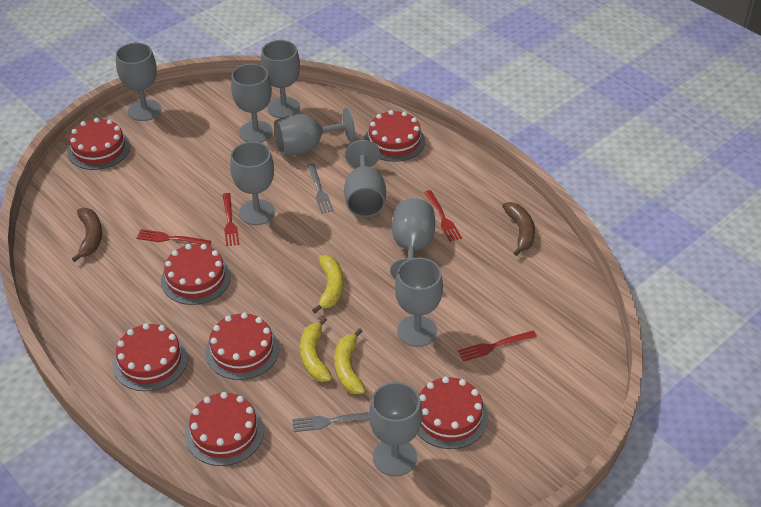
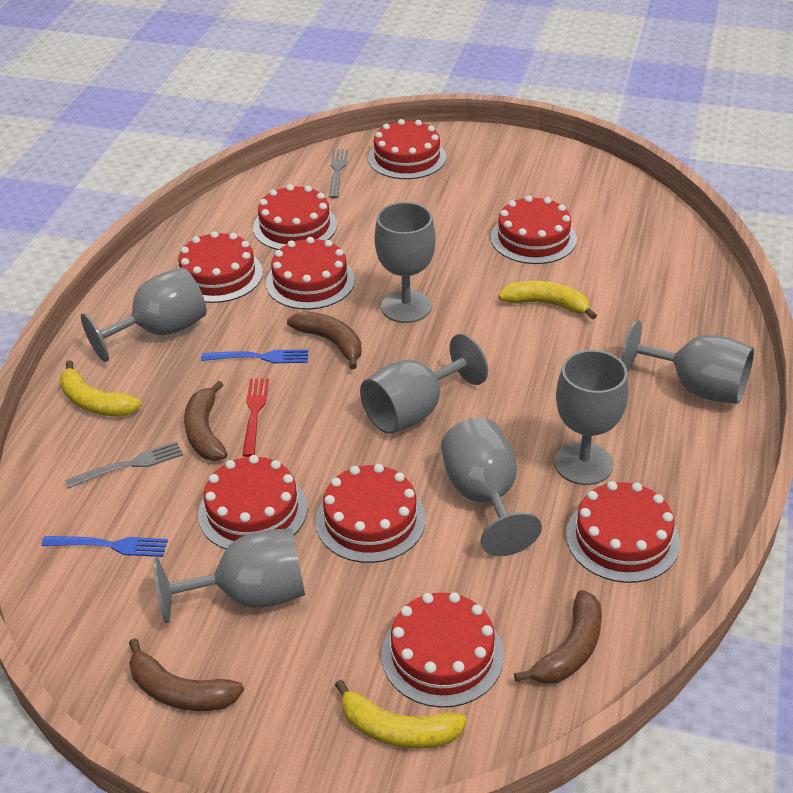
blue fork: none = 0 -> [41,536,168,557] [201,349,308,363] = 2
brown banana: [72,208,102,262] [502,202,535,256] = 2 -> [129,638,244,711] [184,381,228,461] [287,311,362,369] [514,590,602,684] = 4
grey goblet: [116,43,161,121] [230,141,275,225] [231,64,273,143] [261,40,300,118] [274,108,355,155] [344,140,386,217] [369,382,422,476] [390,198,435,280] [395,258,443,347] = 9 -> [81,267,207,362] [153,528,305,623] [360,334,488,434] [374,202,436,323] [441,417,542,556] [554,350,628,485] [621,320,754,404] = 7
red cake: [67,118,130,170] [113,323,188,391] [161,244,231,305] [185,392,264,466] [205,312,279,380] [364,110,425,162] [417,377,488,449] = 7 -> [177,231,263,303] [198,455,308,549] [253,184,337,250] [266,237,355,310] [315,464,426,563] [368,119,446,179] [381,592,504,708] [491,196,577,264] [566,481,680,583] = 9
red fork: [137,229,211,246] [223,193,239,246] [424,190,462,242] [458,330,537,362] = 4 -> [242,378,269,457] = 1

